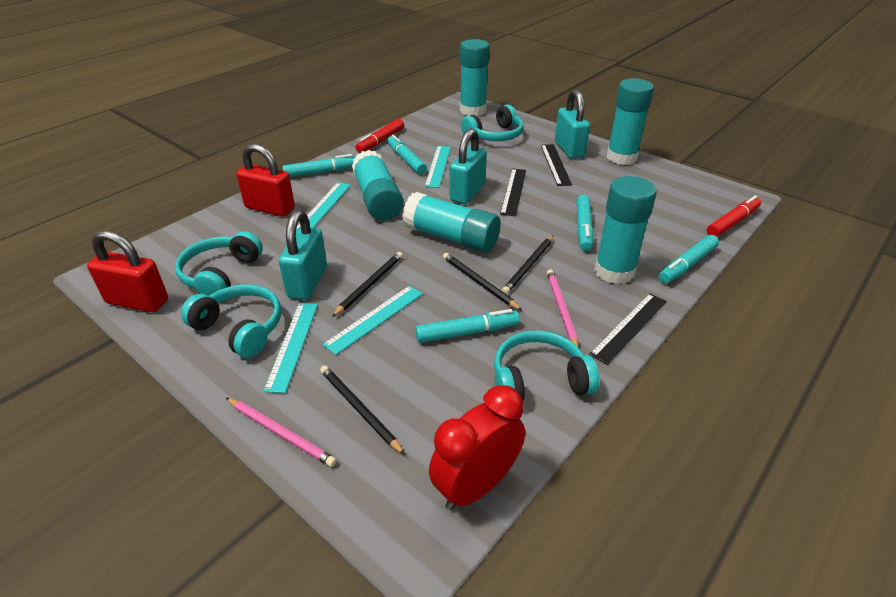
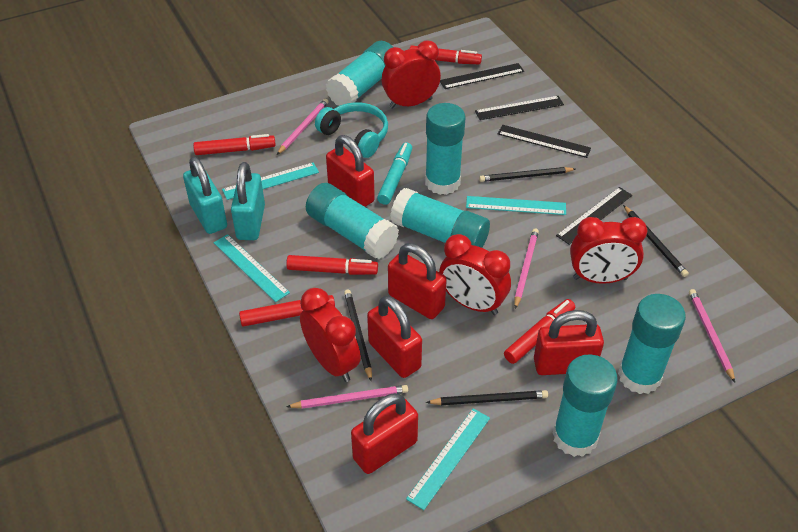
black ruler: [500,168,526,216] [541,144,572,186] [589,293,667,365] = 3 -> [440,63,524,89] [475,96,564,120] [498,125,591,158] [556,187,632,245] = 4
pink pencil: [226,398,337,467] [547,269,579,348] = 2 -> [277,99,329,155] [286,385,408,409] [514,228,539,309] [689,289,735,382] = 4
red clock: [429,385,525,510] = 1 -> [300,288,361,382] [382,40,441,109] [439,234,511,315] [570,217,647,284] = 4
red marker: [355,119,404,153] [707,195,761,237] = 2 -> [193,134,276,155] [239,295,335,327] [286,255,378,275] [410,46,482,64] [504,299,575,364] = 5
red padlock: [87,230,168,312] [236,144,295,217] = 2 -> [326,135,375,207] [351,393,418,474] [367,295,422,378] [388,243,447,319] [534,310,604,375] = 5
turquoise glue stick: [352,150,404,221] [402,192,501,253] [460,39,490,116] [594,176,657,284] [607,78,654,165] = 5 -> [306,183,399,259] [326,41,393,106] [390,188,490,248] [425,103,466,195] [553,354,618,457] [618,294,686,394] = 6
turquoise headphones: [175,231,263,296] [181,284,281,358] [461,104,524,141] [494,331,600,401] = 4 -> [315,102,388,158] = 1
turquoise marker: [282,154,356,177] [387,135,427,174] [415,309,520,343] [576,195,594,251] [659,235,719,283] = 5 -> [377,142,412,205] = 1
turquoise padlock: [279,210,327,300] [450,128,487,204] [555,90,590,159] = 3 -> [183,157,227,234] [231,162,265,240] = 2

